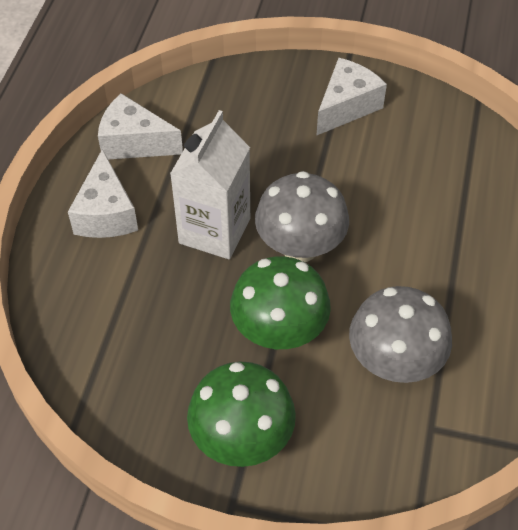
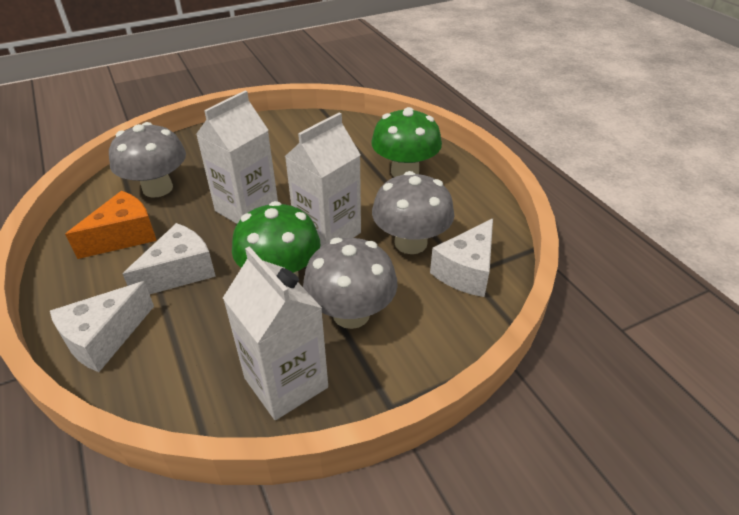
grey mushroom: [255,171,349,262] [349,286,452,383] = 2 -> [109,122,186,198] [303,238,398,329] [372,171,454,254] = 3
orange cheese: none = 0 -> [65,191,157,259] = 1
white carton: [170,110,250,259] = 1 -> [196,90,278,224] [223,246,328,420] [285,112,361,248] = 3

